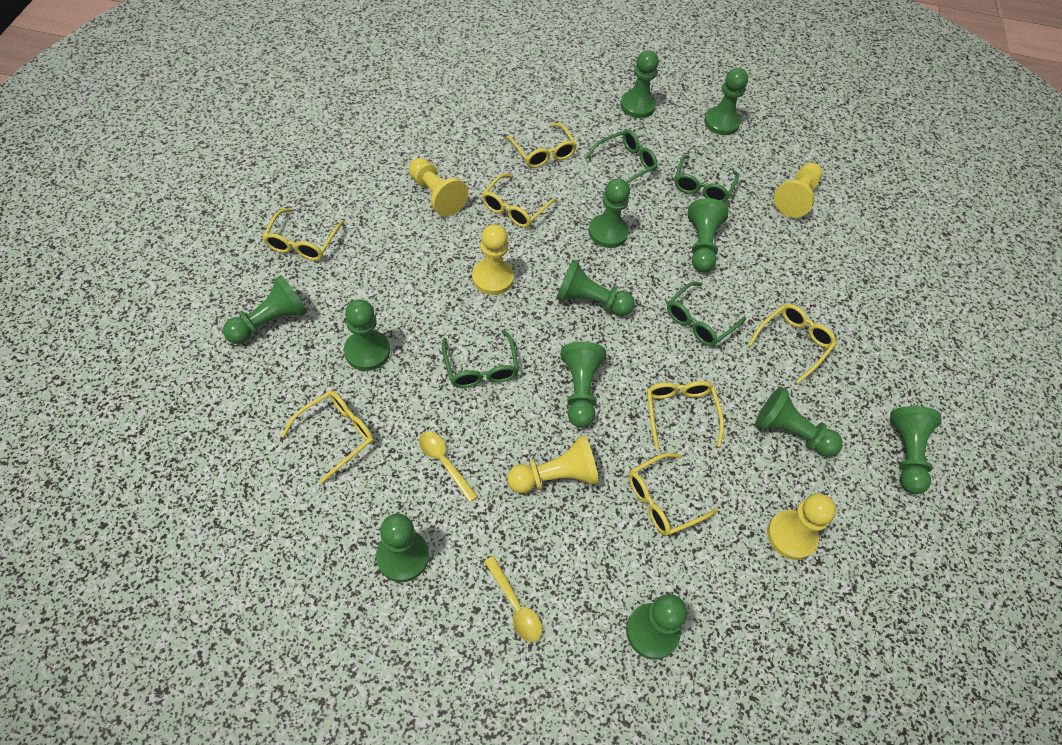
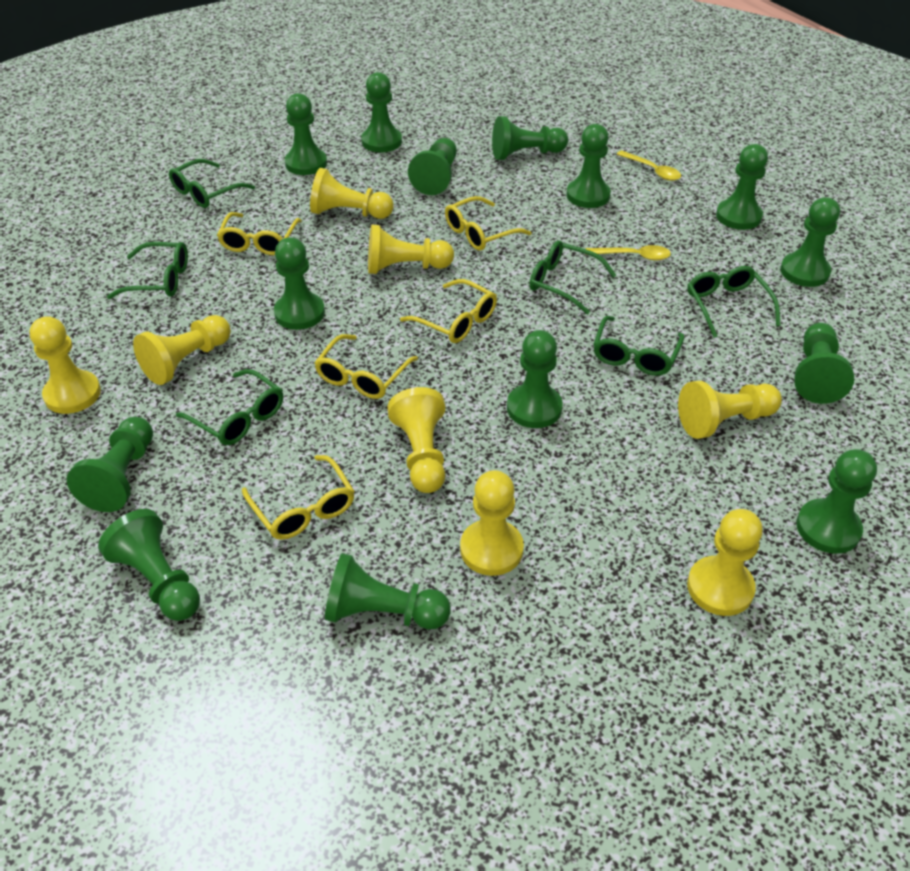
green glasses: [442,330,519,388] [585,130,657,183] [667,282,746,346] [674,155,739,203] = 4 -> [107,242,188,299] [169,159,255,208] [176,369,283,445] [529,240,616,314] [593,316,684,376] [688,266,781,338] = 6
green pawn: [223,275,308,344] [344,299,390,371] [376,513,429,582] [556,259,635,316] [561,342,606,428] [589,178,630,248] [620,50,659,118] [626,594,687,660] [688,198,728,272] [704,68,748,135] [755,387,843,457] [890,406,941,494] = 12 -> [67,417,153,512] [98,509,200,621] [274,237,325,330] [285,93,327,175] [325,553,451,629] [361,72,402,152] [408,138,457,195] [492,116,568,160] [507,330,563,428] [566,124,611,208] [716,144,768,230] [780,197,840,287] [794,323,854,404] [796,449,877,554] = 14
yellow glasses: [262,208,344,261] [281,391,374,484] [482,174,557,228] [506,123,577,168] [629,453,718,536] [647,381,724,450] [748,304,837,383] = 7 -> [217,212,302,255] [242,455,354,540] [314,334,418,399] [400,279,497,343] [445,196,532,251] = 5
yellow pawn: [409,158,469,217] [472,224,514,295] [507,436,599,493] [767,493,836,560] [774,163,822,218] = 5 -> [30,316,101,414] [133,315,231,385] [310,168,394,219] [368,225,454,274] [387,387,445,493] [460,470,524,576] [678,381,782,439] [687,509,763,616] = 8

